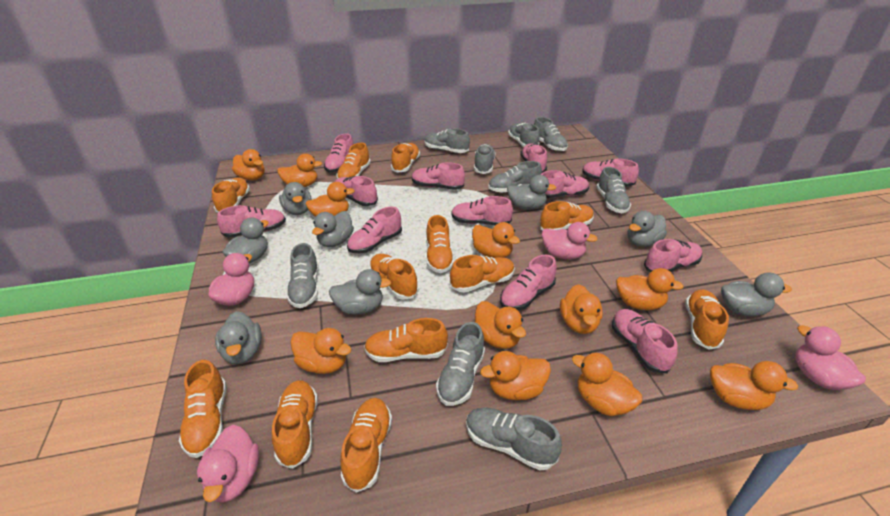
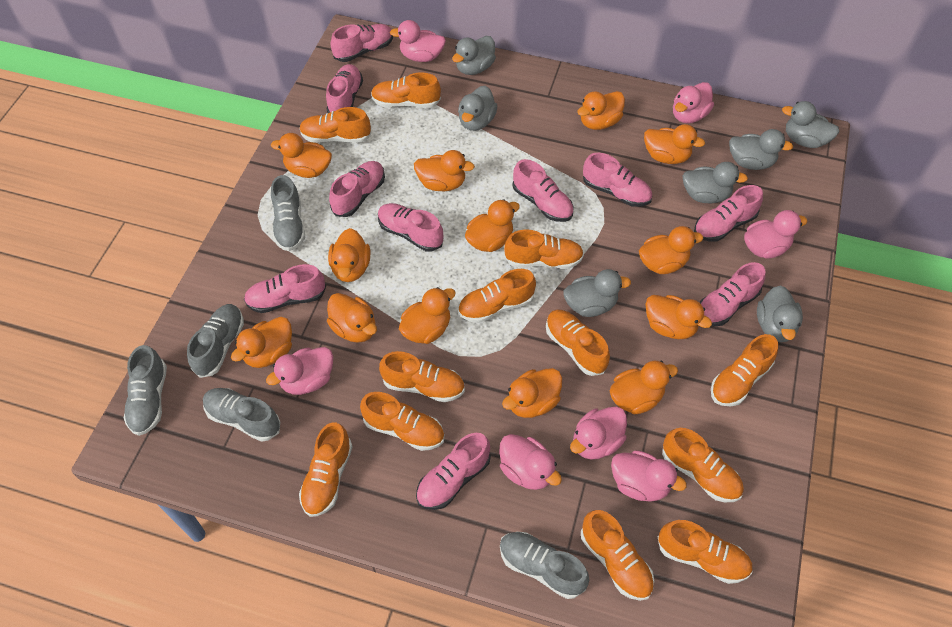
grey duck: [215,311,262,364] [222,217,269,264] [279,182,312,215] [312,211,354,247] [329,269,391,315] [507,175,556,210] [627,211,667,247] [721,272,792,316] = 8 -> [452,36,496,75] [458,86,497,131] [563,269,631,317] [683,162,748,203] [729,129,793,170] [757,285,803,342] [782,101,840,148] = 7
grey shoe: [286,243,319,308] [424,129,470,153] [436,322,485,406] [466,408,562,470] [474,144,496,174] [488,161,542,193] [508,123,540,147] [534,117,568,151] [597,167,631,213] = 9 -> [124,345,167,436] [187,304,244,378] [203,388,280,442] [271,175,305,251] [500,532,589,599] = 5
orange duck: [232,149,265,180] [277,154,322,187] [290,328,351,374] [306,182,355,217] [472,222,520,258] [475,301,526,349] [480,351,551,400] [560,284,603,334] [572,352,643,416] [616,268,684,310] [710,361,798,410] = 11 -> [231,317,292,368] [271,133,332,178] [327,293,377,343] [328,228,370,282] [399,287,456,344] [414,150,475,191] [465,199,520,252] [502,368,562,418] [577,91,625,130] [610,361,678,415] [639,226,703,274] [644,124,705,164] [645,295,712,339] = 13
pink duck: [197,425,259,503] [208,253,254,306] [542,222,598,259] [795,325,866,390] = 4 -> [266,347,333,395] [390,20,446,62] [499,434,562,490] [570,407,627,460] [611,450,687,502] [673,82,714,124] [744,210,808,259] = 7
pink shoe: [217,205,286,238] [324,133,354,172] [335,176,378,206] [347,207,402,254] [412,162,465,190] [451,196,513,225] [500,255,557,310] [520,143,547,173] [541,170,589,199] [582,159,639,186] [612,309,678,374] [644,239,702,272] = 12 -> [244,264,326,313] [326,64,363,113] [329,161,385,217] [331,24,393,62] [378,203,443,252] [416,433,491,510] [513,159,574,222] [583,153,652,207] [694,185,763,242] [700,262,766,326] = 10

